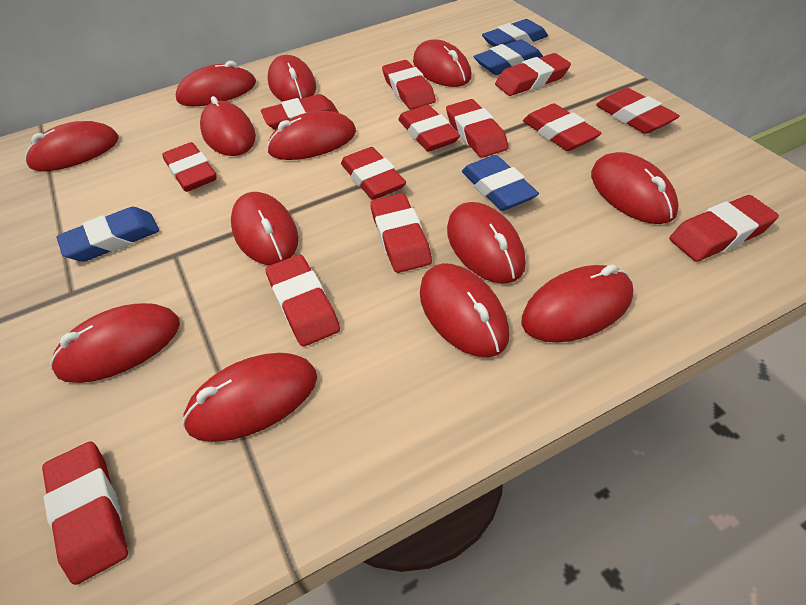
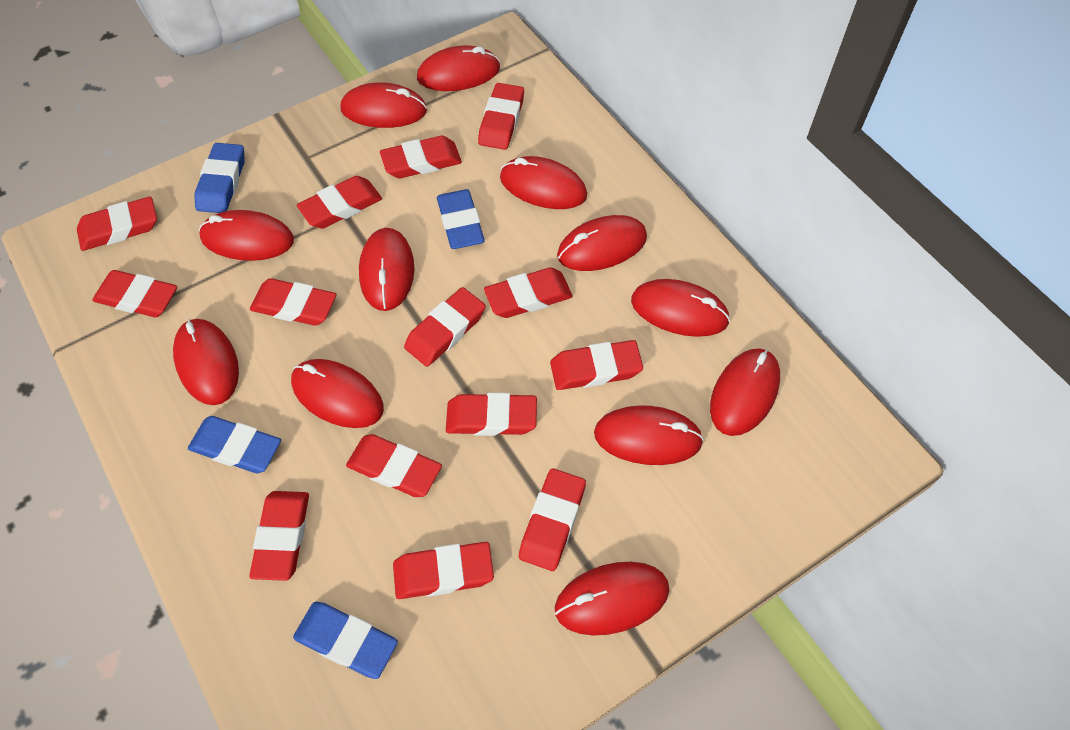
red eraser: [42,442,128,585] [162,142,217,192] [261,94,339,130] [266,255,340,347] [341,147,406,200] [370,193,432,273] [382,60,436,109] [398,105,460,151] [446,99,509,158] [495,53,571,96] [523,103,601,151] [596,88,680,134] [670,195,779,261] = 13 -> [77,197,157,251] [92,270,177,317] [249,491,309,581] [250,278,336,326] [297,176,382,229] [346,434,442,497] [380,136,462,178] [393,542,494,599] [404,287,486,367] [446,393,537,436] [478,83,524,150] [484,267,573,318] [519,468,586,571] [550,340,643,390] = 14
red mouse: [25,121,118,171] [50,303,180,383] [176,61,256,106] [182,353,317,442] [200,96,256,156] [231,192,298,265] [267,111,356,160] [268,55,316,101] [413,39,472,87] [420,263,509,357] [447,202,526,284] [522,265,633,343] [591,152,679,224] = 13 -> [173,319,239,405] [199,210,294,261] [291,359,384,428] [341,82,427,128] [359,228,415,311] [417,45,500,91] [500,156,587,209] [555,562,669,636] [557,215,647,271] [594,405,704,465] [631,279,730,337] [710,348,780,436] = 12

